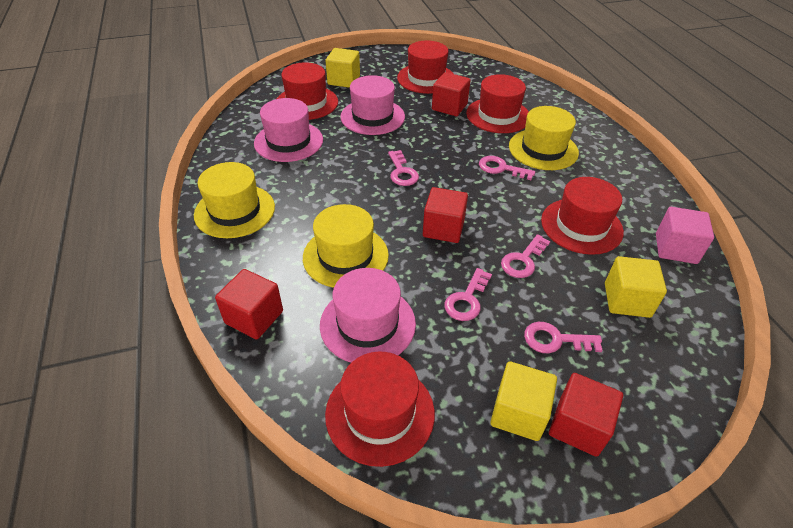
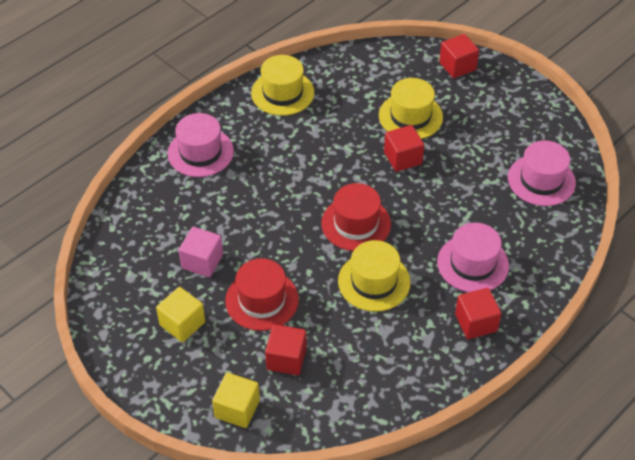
pink key: [388,150,419,186] [444,268,492,321] [479,156,535,180] [501,234,551,278] [524,322,603,353] = 5 -> none = 0
red hat: [277,62,338,120] [325,352,435,467] [397,40,454,94] [466,74,529,133] [541,177,624,255] = 5 -> [225,258,299,331] [321,183,391,251] = 2
yellow cube: [326,48,360,88] [490,361,557,441] [605,256,667,318] = 3 -> [156,287,205,342] [212,373,260,428] = 2

